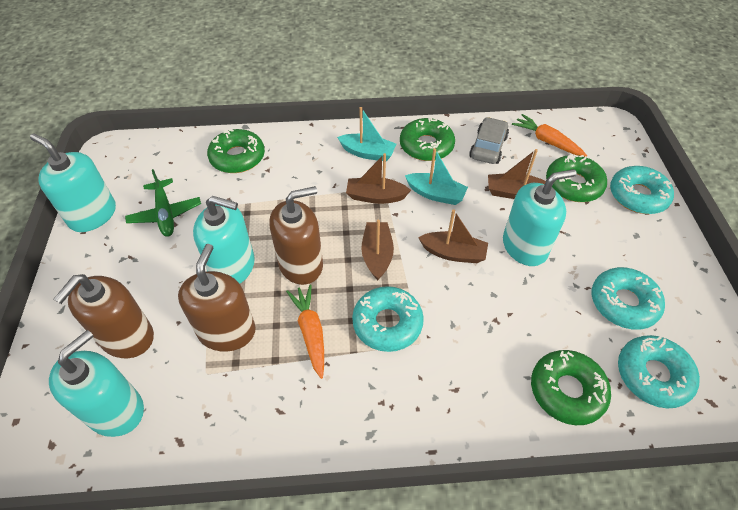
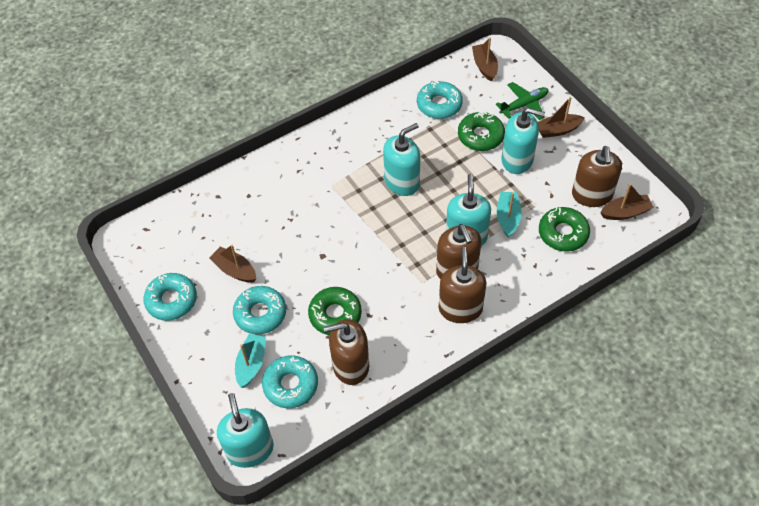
brown soap dispenser: [53,274,154,358] [178,244,256,352] [269,186,323,285] = 3 -> [324,319,369,385] [436,224,481,279] [439,247,486,323] [572,146,622,207] = 4
green donut: [207,129,265,173] [400,117,455,161] [531,350,611,425] [546,155,607,202] = 4 -> [308,287,362,335] [458,112,505,151] [539,207,590,252] = 3
grey car: [469,117,509,164] = 1 -> none = 0
orange carrot: [286,285,324,379] [512,114,587,157] = 2 -> none = 0

